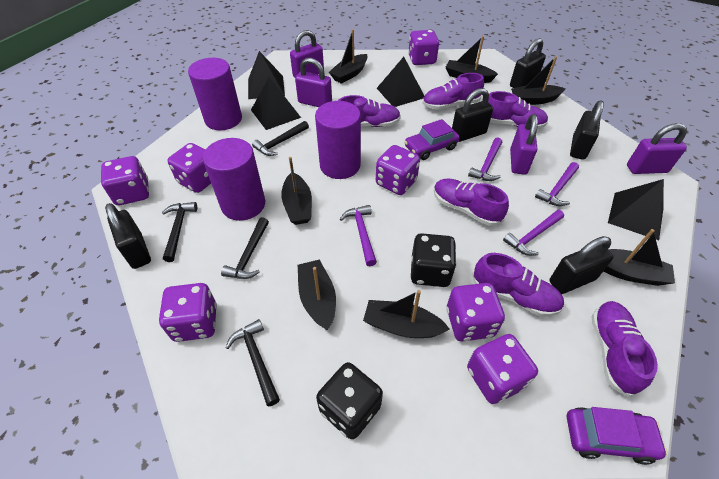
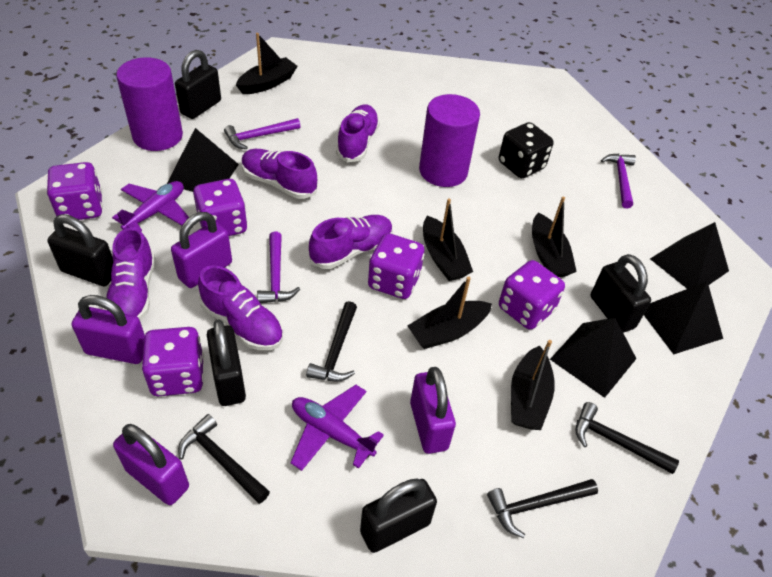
black boat: [281,157,312,225] [298,259,336,330] [329,29,368,84] [363,290,450,338] [445,36,498,83] [511,56,565,105] [603,229,675,286] = 7 -> [236,33,298,94] [408,276,492,349] [423,198,473,281] [511,340,555,430] [532,196,577,277] = 5
black dice: [316,362,383,439] [411,233,456,287] = 2 -> [499,122,554,178] = 1
purple car: [405,119,459,160] [567,407,668,465] = 2 -> none = 0
purple cylinder: [188,58,242,130] [203,138,265,221] [315,101,361,179] = 3 -> [116,57,183,151] [419,94,480,187] = 2
purple dice: [101,156,149,205] [159,283,217,342] [167,143,211,193] [376,145,420,195] [408,30,439,65] [447,283,505,341] [467,334,538,404] = 7 -> [47,162,103,220] [141,327,204,397] [193,179,247,236] [368,233,424,299] [499,260,565,330] = 5
purple hammer: [340,205,377,266] [468,137,502,181] [503,210,564,256] [535,162,579,206] = 4 -> [224,118,301,149] [257,232,300,303] [601,154,636,209] = 3
purple plane: none = 0 -> [112,181,189,231] [291,385,384,471] = 2
purple shoe: [338,95,401,127] [422,73,484,110] [434,178,509,226] [472,253,564,316] [488,91,548,129] [591,301,658,397] = 6 -> [104,227,155,321] [198,265,283,350] [242,149,317,199] [309,215,393,269] [336,104,380,162] = 5

